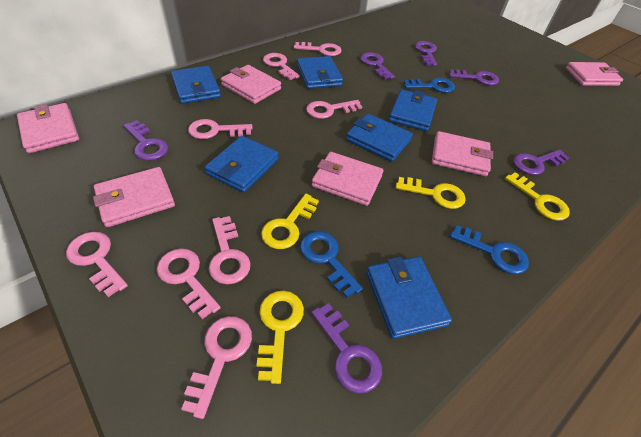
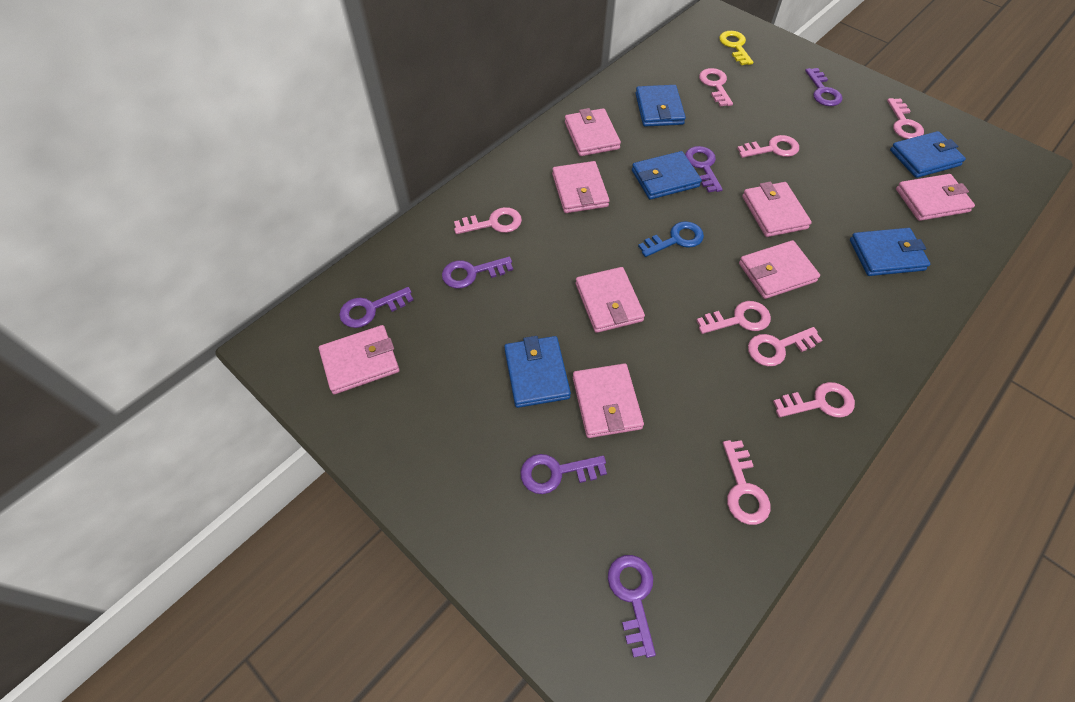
blue key: [300,231,363,298] [404,78,455,93] [450,225,529,274] = 3 -> [638,221,704,257] = 1
blue wallet: [171,66,221,104] [205,136,278,193] [297,56,343,89] [346,114,413,162] [366,256,452,339] [389,89,437,131] = 6 -> [504,336,571,408] [632,151,702,200] [635,85,686,127] [850,228,930,276] [890,131,966,178] = 5
pink wallet: [17,103,79,153] [93,167,175,227] [221,65,281,104] [312,152,383,206] [432,131,493,176] [566,62,623,86] = 6 -> [319,325,400,394] [552,161,609,213] [565,108,621,156] [573,363,644,438] [576,267,645,333] [739,240,820,299] [742,182,812,237] [896,174,975,221] = 8
yellow key: [256,291,304,384] [261,194,319,249] [396,177,466,209] [505,172,570,221] = 4 -> [719,31,753,65] = 1

